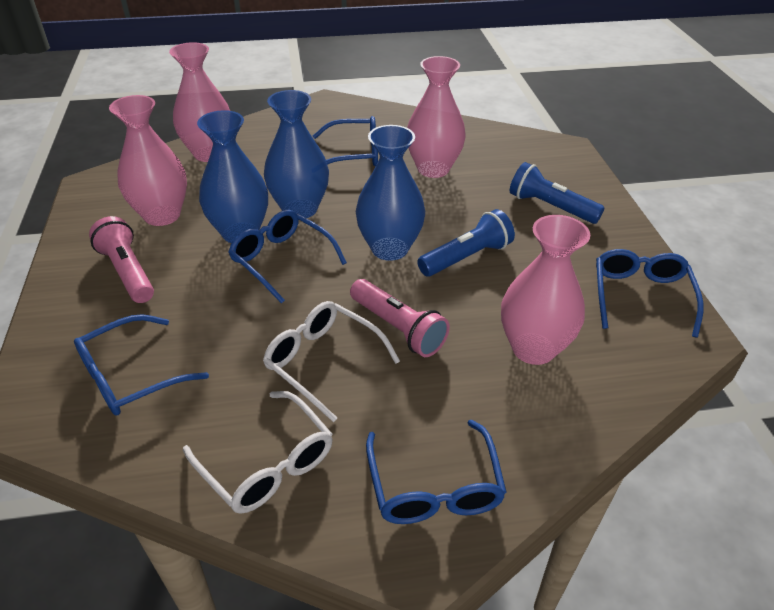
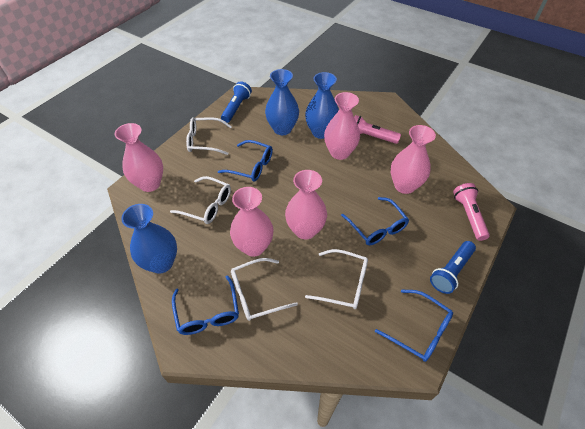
blue glasses: [74,314,209,416] [228,210,347,304] [313,116,378,166] [366,420,506,524] [596,249,704,337] = 5 -> [172,275,239,335] [218,140,273,182] [341,197,409,245] [375,289,453,362] = 4
pink vase: [109,95,187,226] [169,42,230,162] [407,56,466,178] [501,215,590,365] = 4 -> [115,123,163,192] [230,187,274,257] [285,170,327,239] [324,92,360,160] [391,125,436,194] = 5
white glasses: [183,391,333,514] [263,301,400,422] = 2 -> [170,176,231,224] [186,117,232,155] [231,258,298,321] [305,249,368,309] = 4

